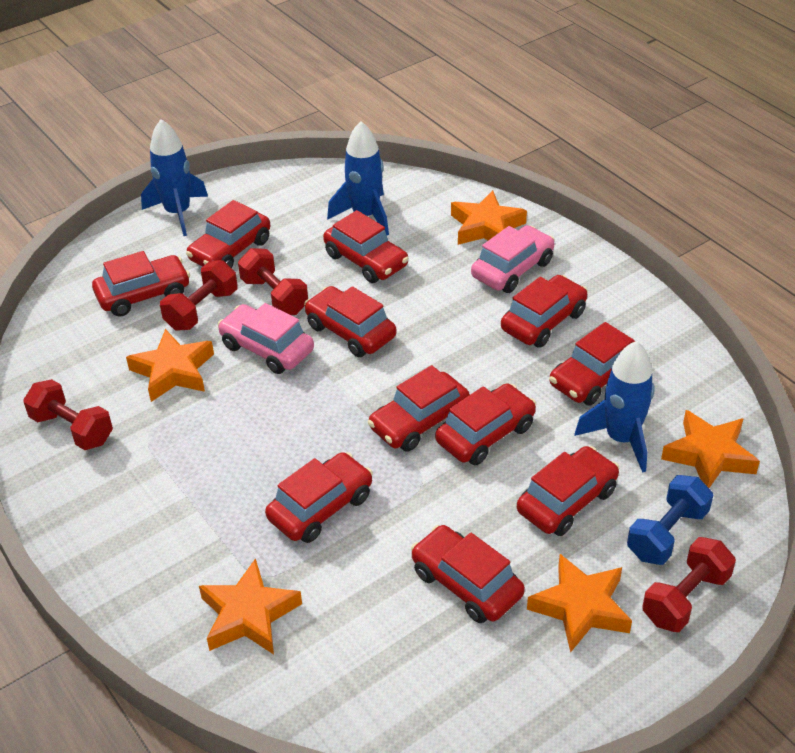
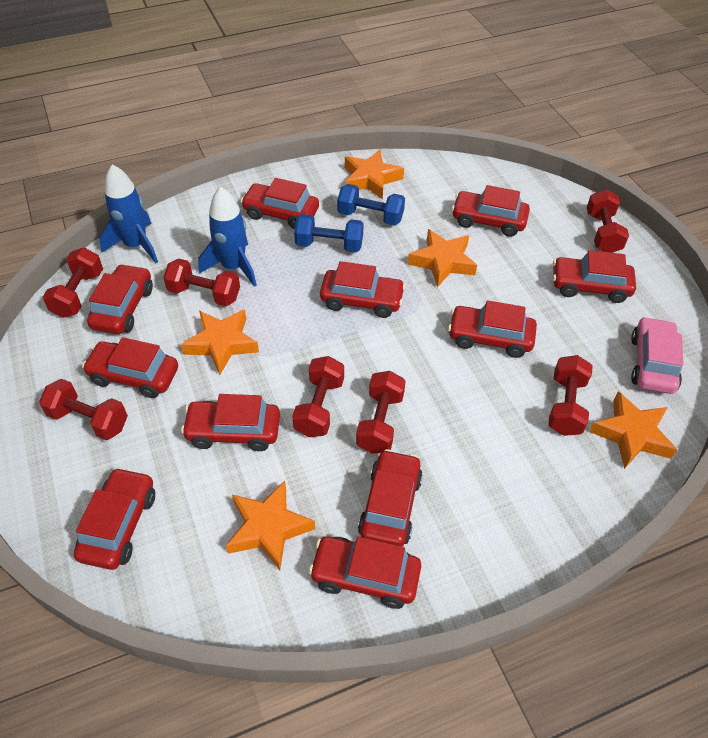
blue dumbbell: [627,475,713,565] = 1 -> [294,214,364,252] [337,184,405,226] = 2
blue rocket: [141,119,208,236] [327,121,389,235] [574,341,655,473] = 3 -> [99,164,158,263] [198,186,257,287] = 2
pink car: [217,303,314,374] [471,225,555,293] = 2 -> [631,317,684,394] = 1
red dumbbell: [23,379,113,450] [160,260,238,331] [238,248,308,315] [642,537,736,632] = 4 -> [39,379,128,440] [43,248,103,318] [163,258,240,306] [292,356,344,437] [356,371,406,454] [548,355,593,436] [587,189,629,253] = 7

